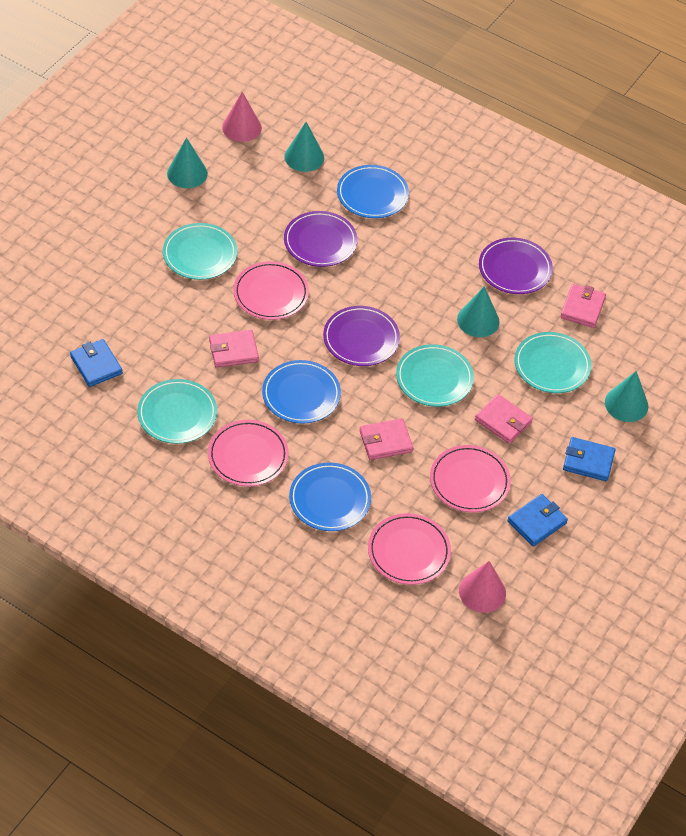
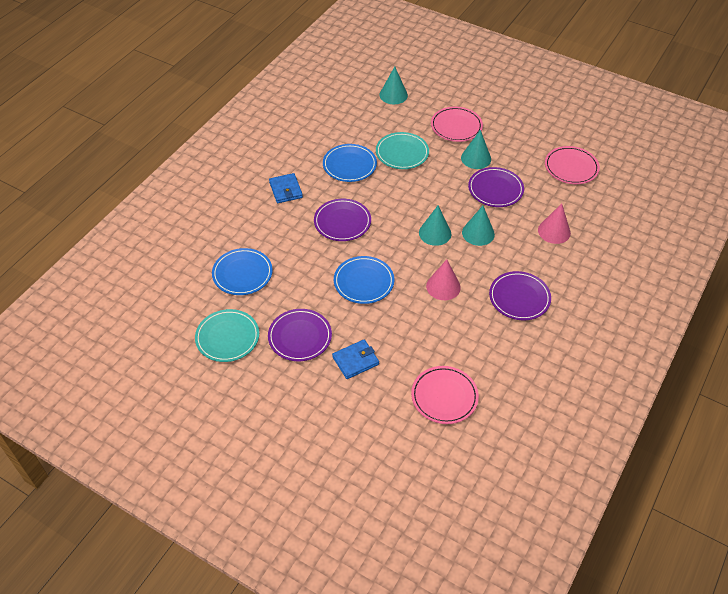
blue wallet: [70,339,123,387] [507,494,568,546] [563,437,616,481] = 3 -> [269,173,303,203] [332,339,379,379] = 2
pink plate: [208,420,289,486] [233,261,309,320] [368,513,451,585] [430,445,511,512] = 4 -> [411,366,479,424] [431,107,483,142] [545,146,600,184] = 3
pink wallet: [209,330,259,368] [360,418,413,460] [475,394,533,444] [560,284,606,328] = 4 -> none = 0
purple plate: [284,211,357,267] [323,306,400,366] [479,238,553,294] = 3 -> [268,309,332,361] [314,199,371,241] [468,167,524,207] [489,271,551,320] = 4
turquoise plate: [137,379,217,444] [163,223,237,280] [396,344,474,407] [515,332,591,393] = 4 -> [195,309,259,362] [376,132,429,169] = 2

